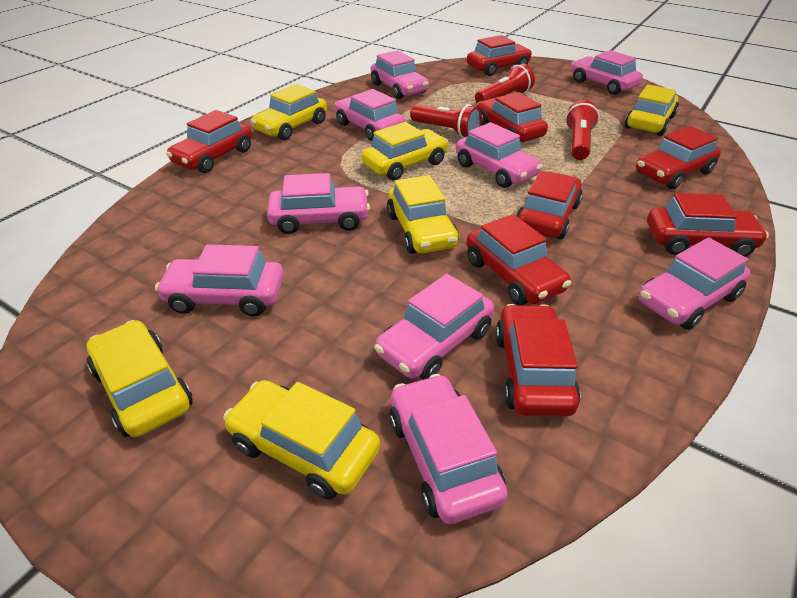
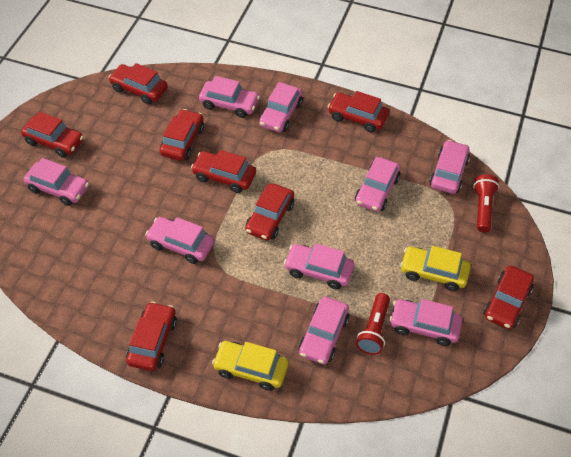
red flashlight: [410,104,481,138] [475,63,535,103] [565,100,600,160] = 3 -> [356,293,390,355] [473,174,500,232] = 2
yellow car: [87,320,193,437] [223,380,380,500] [251,84,327,140] [362,122,448,181] [387,175,459,254] [625,85,679,136] = 6 -> [212,341,288,391] [400,246,471,291] = 2

